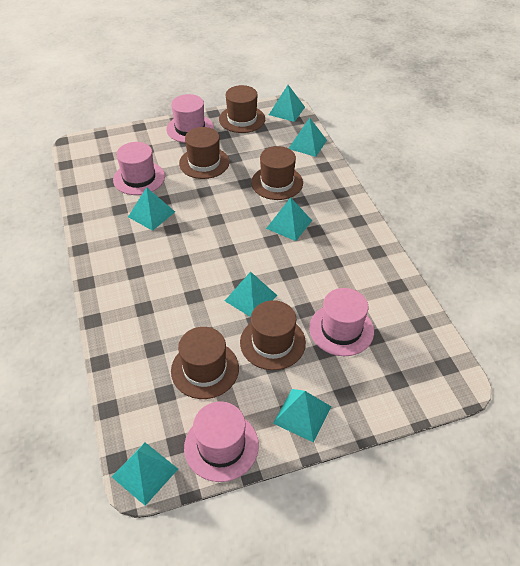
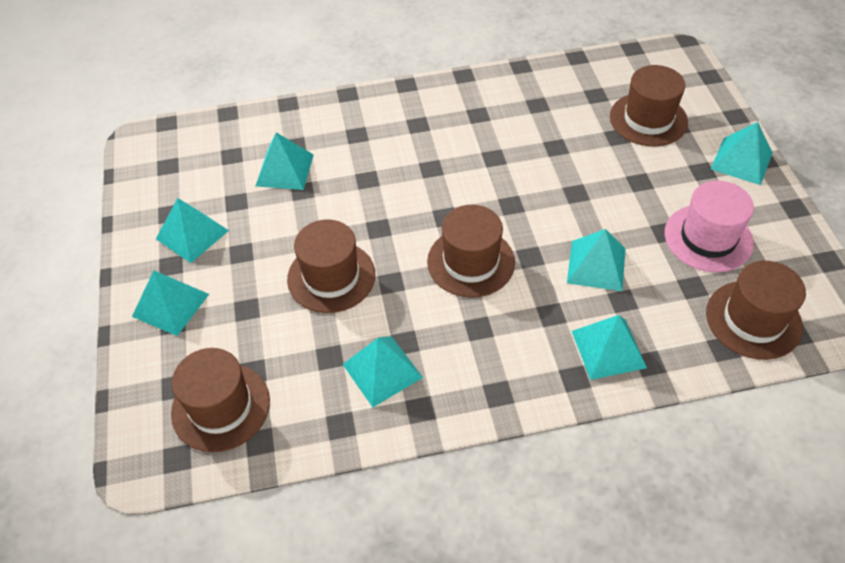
pink hat: [113,142,165,195] [166,94,214,143] [184,401,259,482] [309,288,374,356] = 4 -> [665,181,754,272] = 1

